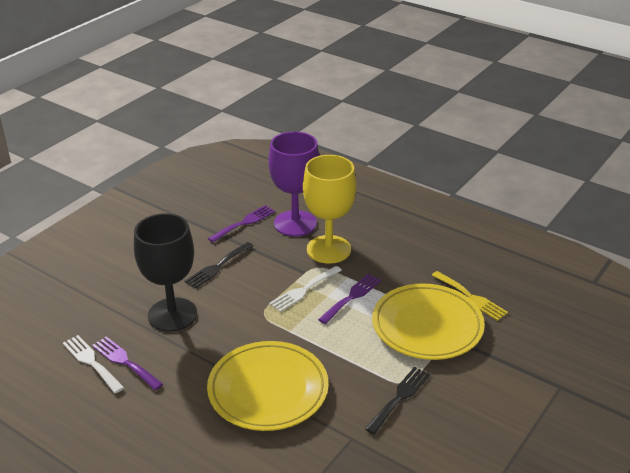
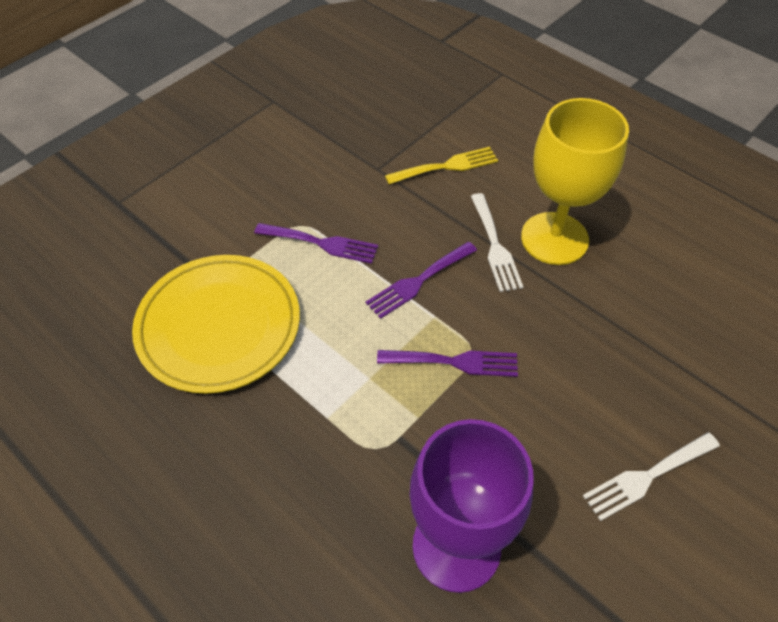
black fork: [185,242,253,289] [365,367,430,434] = 2 -> none = 0
black goblet: [134,214,197,332] = 1 -> none = 0
yellow plate: [207,341,329,431] [372,284,485,360] = 2 -> [132,255,300,394] = 1

